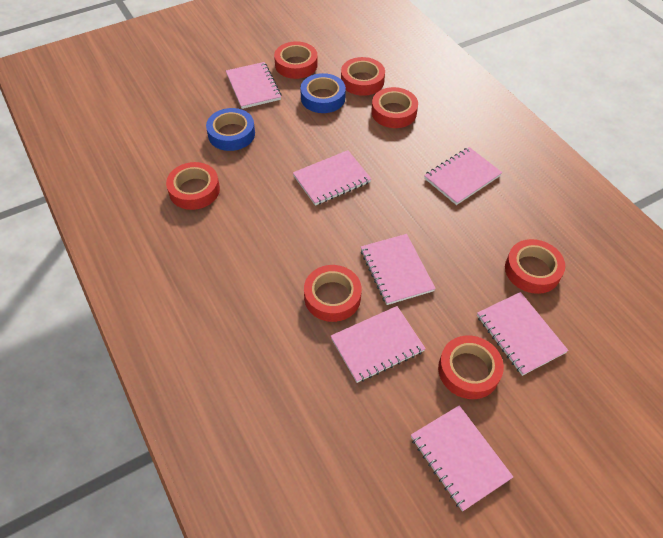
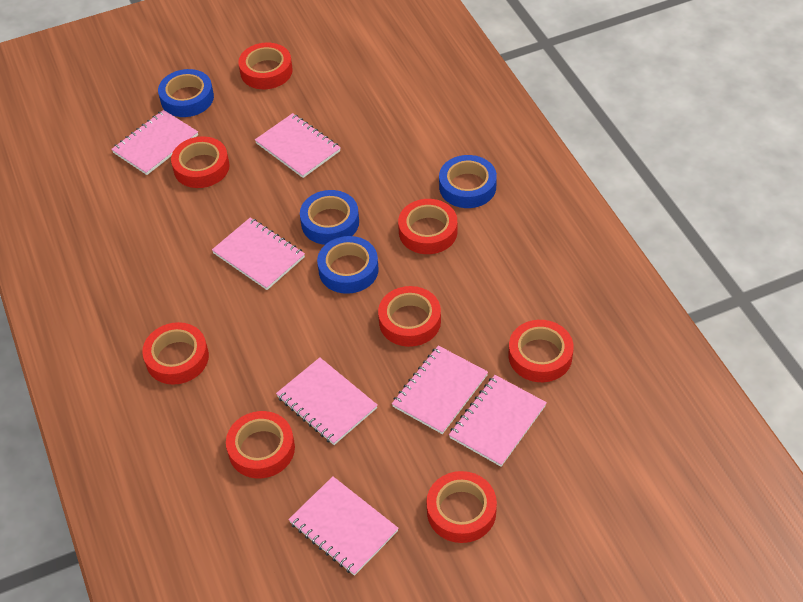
blue tape: [206,108,255,151] [300,73,346,113] = 2 -> [158,69,214,117] [300,190,359,245] [317,236,379,294] [439,155,497,208] = 4
red tape: [166,162,220,210] [274,41,318,79] [304,265,362,322] [341,57,385,96] [371,87,418,128] [438,335,504,399] [505,239,565,294] = 7 -> [142,322,209,385] [171,136,230,188] [226,411,295,478] [238,43,293,89] [378,286,441,347] [398,199,457,254] [426,471,497,543] [509,320,574,382] = 8

